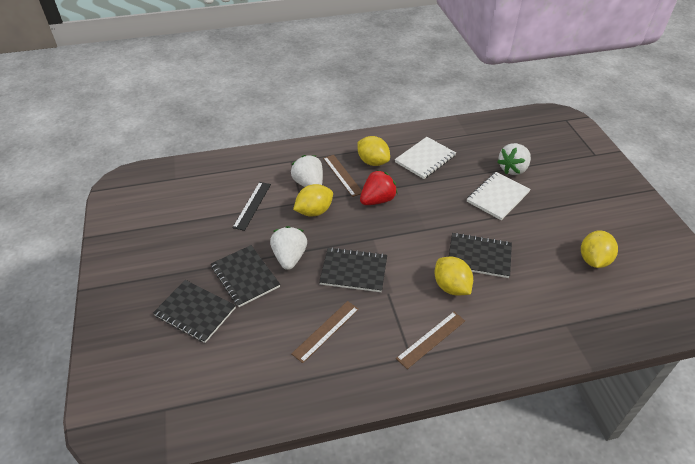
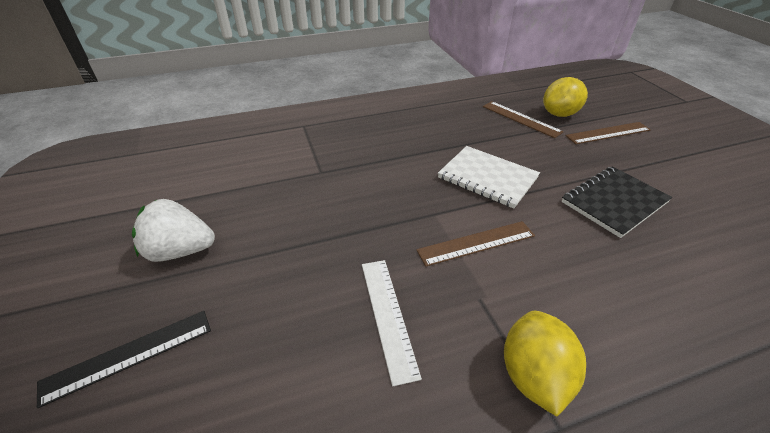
black notebook: [153,280,236,343] [211,245,280,307] [319,247,387,292] [449,233,512,278] = 4 -> [561,166,672,238] = 1
red strawberry: [360,170,397,205] = 1 -> none = 0
white notebook: [395,137,456,179] [467,172,531,220] = 2 -> [438,146,540,208] = 1
white ruler: none = 0 -> [362,260,422,386] = 1
white strawberry: [270,226,307,270] [291,155,323,187] [497,143,531,175] = 3 -> [132,199,215,262] = 1
yellow lemon: [293,184,333,217] [358,136,390,166] [435,257,473,296] [581,230,618,268] = 4 -> [504,311,586,417] [543,77,588,117] = 2

